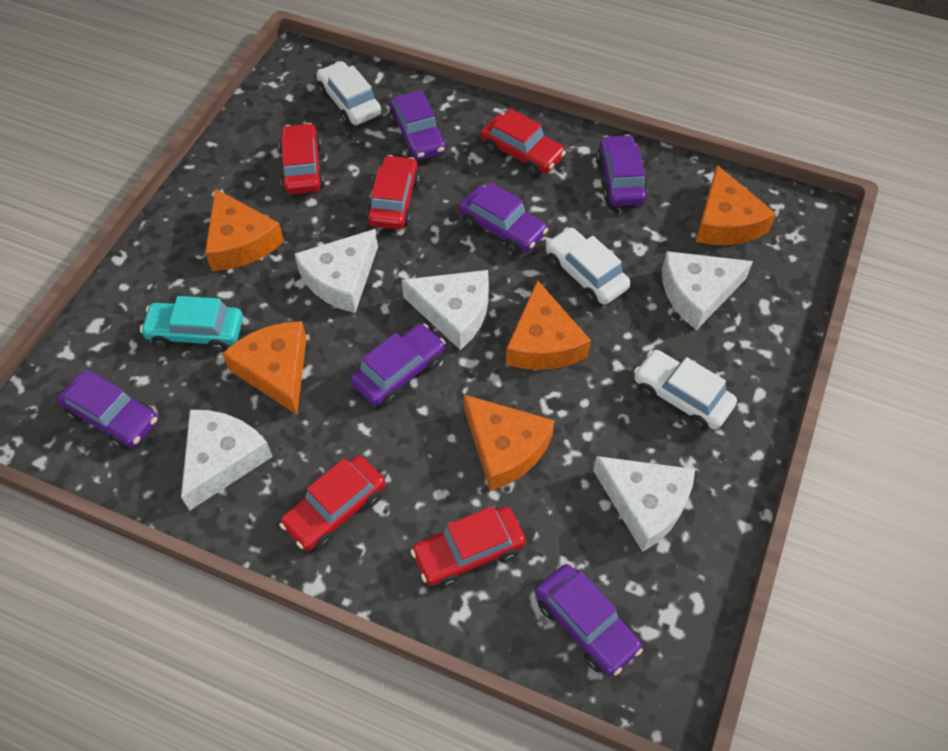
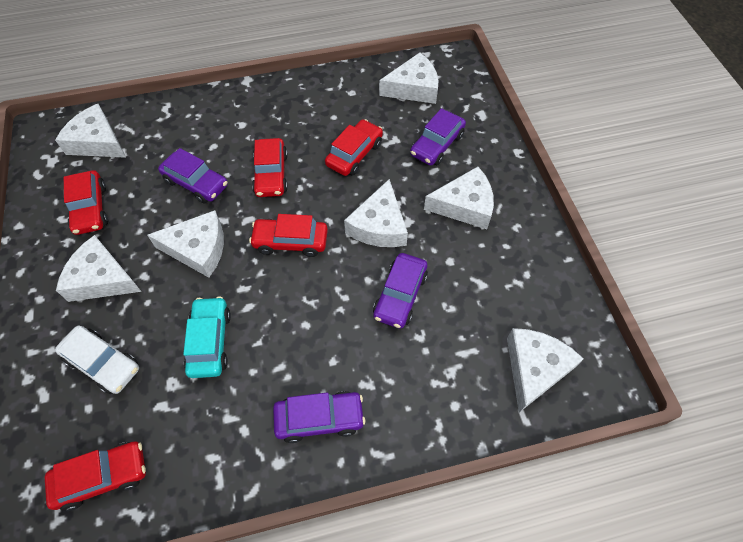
orange cheese: [205,189,284,271] [222,321,307,415] [464,395,555,491] [506,280,591,370] [696,165,776,245] = 5 -> none = 0
purple car: [57,370,158,449] [350,324,446,406] [390,90,447,160] [459,182,548,254] [535,564,643,676] [597,135,648,206] = 6 -> [158,148,228,203] [273,391,365,443] [373,253,428,329] [410,108,466,166] = 4
white car: [316,61,381,126] [546,227,630,305] [634,350,737,430] = 3 -> [55,326,139,394] = 1
white cheese: [181,410,273,510] [294,229,378,313] [402,270,489,350] [593,456,695,552] [662,251,753,330] = 5 -> [55,104,126,158] [56,235,142,302] [147,210,224,278] [344,179,408,247] [379,53,439,104] [424,167,494,229] [507,328,584,413] = 7

